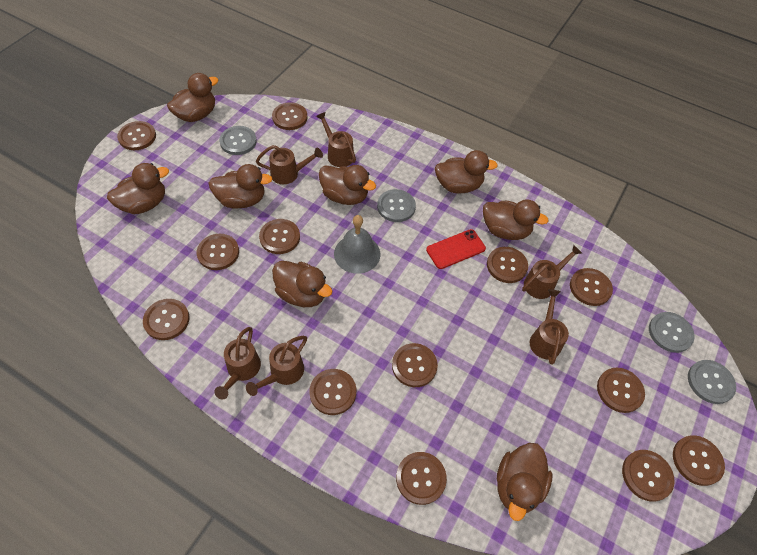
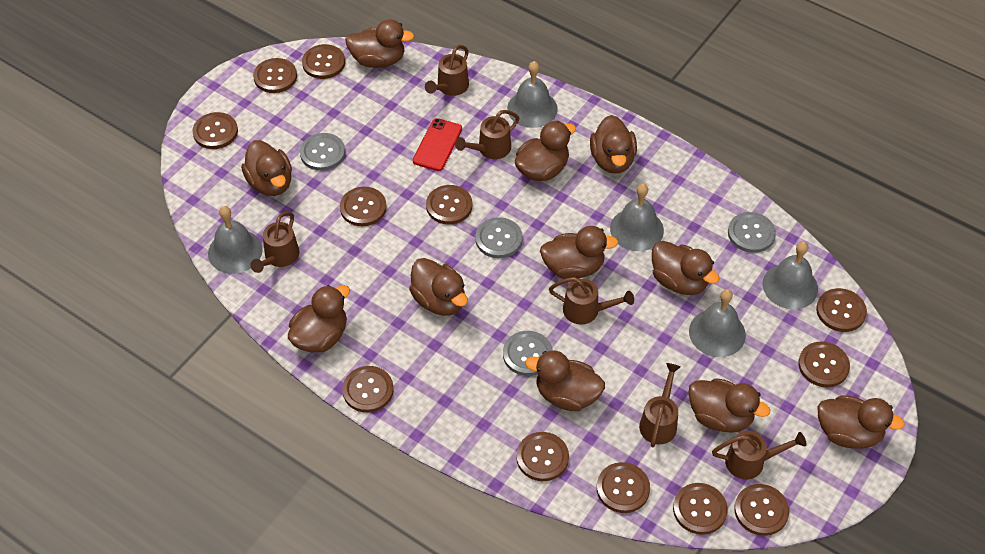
brown button: [117,121,156,150] [143,299,190,340] [197,234,239,270] [259,219,300,254] [272,102,308,130] [309,369,356,415] [392,343,438,387] [396,452,447,505] [487,247,528,283] [570,268,613,306] [597,368,645,413] [622,450,675,502] [673,435,725,486] = 13 -> [192,112,238,149] [253,58,297,93] [302,44,345,79] [340,187,387,226] [342,366,394,413] [426,185,472,225] [516,432,569,481] [597,462,650,513] [673,483,728,535] [734,484,789,536] [798,342,850,387] [816,288,867,332] = 12
brown duck: [107,163,169,214] [167,73,219,122] [209,164,272,209] [272,261,333,307] [319,165,376,205] [435,150,498,194] [483,199,549,240] [497,443,552,521] = 8 -> [241,140,292,196] [288,285,350,352] [345,19,414,68] [409,258,468,316] [515,121,576,181] [525,350,605,411] [540,226,618,279] [590,115,637,174] [652,241,720,295] [688,378,770,433] [818,395,905,449] = 11
grey bell: [334,215,380,274] = 1 -> [208,206,263,274] [507,61,558,128] [610,184,664,251] [689,289,746,357] [763,241,818,309] = 5

